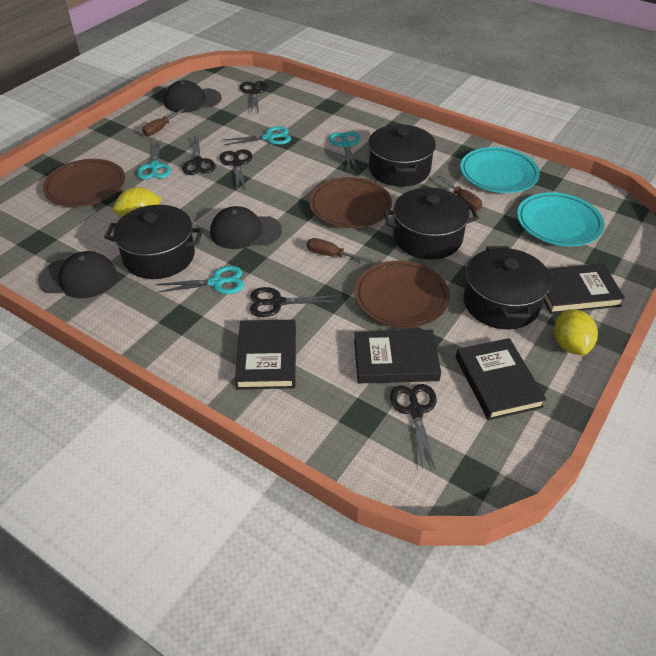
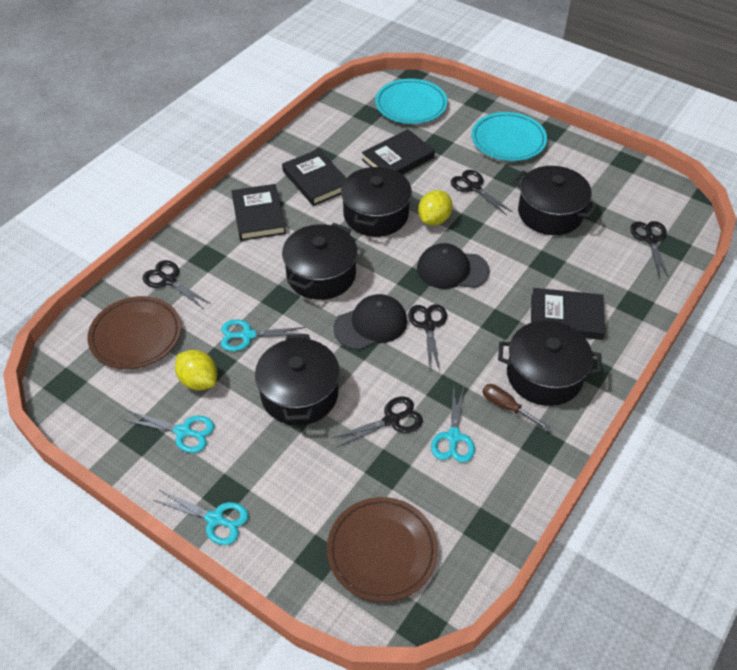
black cap: [38,251,117,298] [164,80,221,113] [210,206,282,249] = 3 -> [333,294,407,350] [417,243,490,289] = 2
black pot: [104,205,203,279] [368,124,436,187] [383,188,479,260] [463,246,551,330] = 4 -> [255,334,340,426] [282,223,358,300] [341,165,412,237] [498,321,602,406] [513,166,598,235] = 5
brown plate: [43,159,125,207] [309,177,392,228] [354,260,450,328] = 3 -> [87,296,181,369] [327,497,438,602] = 2
brown screwdriver: [142,108,185,136] [307,238,372,263] [437,175,482,211] = 3 -> [482,384,550,430] = 1

